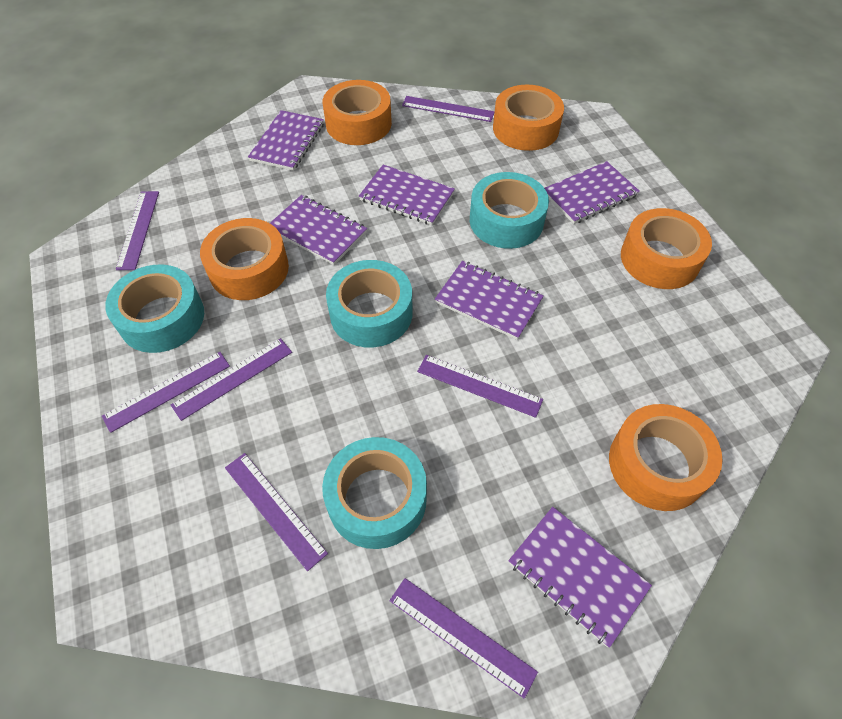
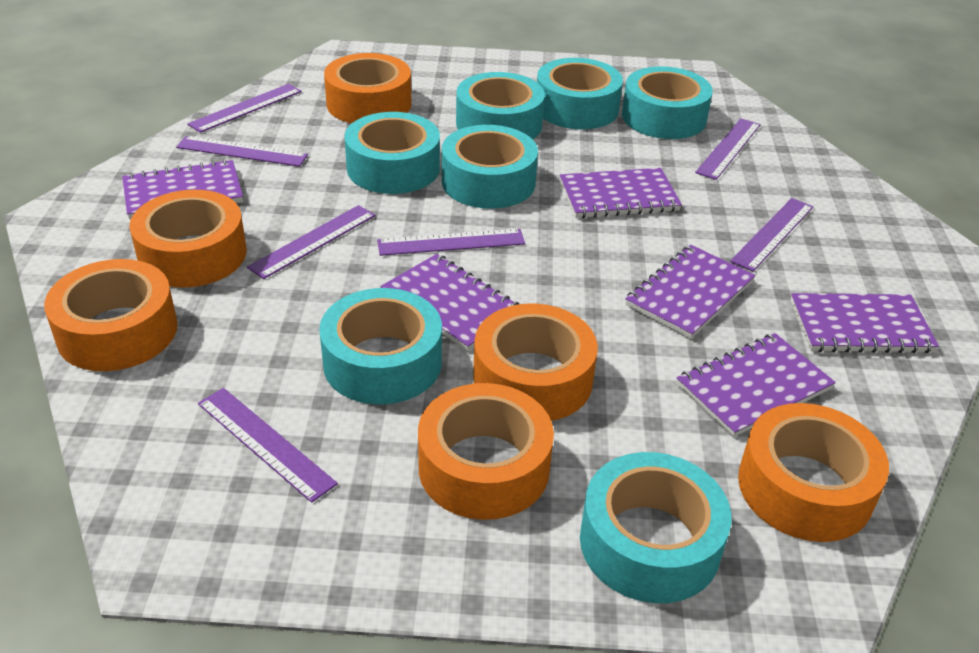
orange tape: [200,218,289,300] [323,80,392,145] [493,85,564,151] [609,404,722,511] [621,208,712,289] = 5 -> [44,259,178,371] [129,190,246,288] [324,53,412,123] [418,383,554,520] [473,303,598,421] [738,403,889,542] = 6
turquoise tape: [105,264,204,353] [322,437,427,549] [326,260,413,347] [470,172,549,249] = 4 -> [319,288,442,404] [344,112,440,194] [442,125,538,209] [456,72,545,139] [537,58,623,129] [580,452,732,603] [622,66,713,139] = 7

